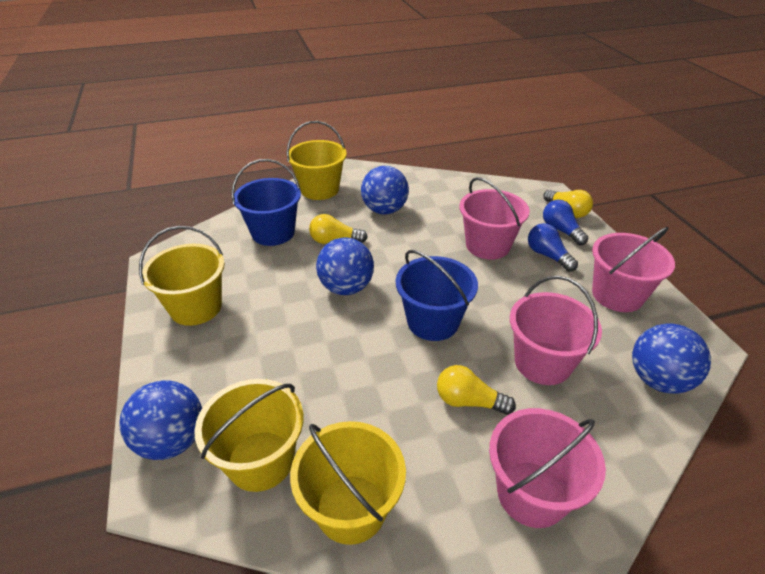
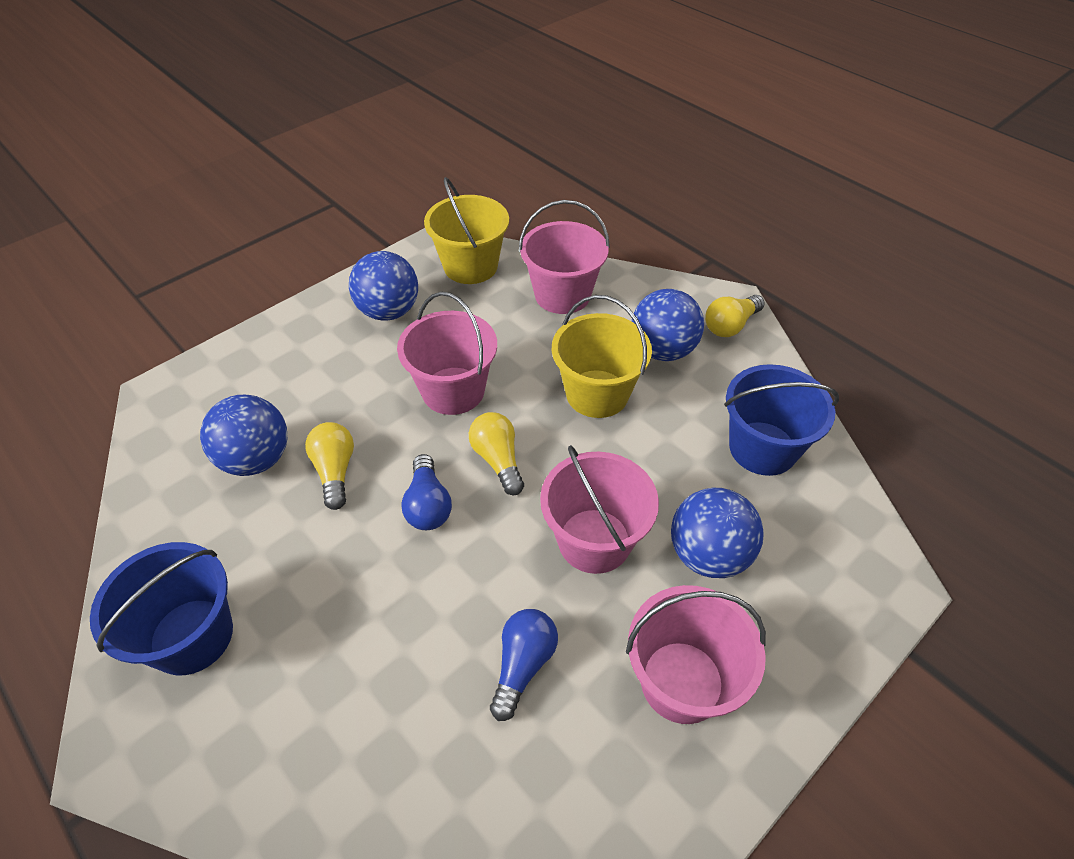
yellow bucket: [139,226,225,326] [194,379,303,492] [287,121,347,200] [290,421,406,545] = 4 -> [424,177,509,284] [552,295,652,418] = 2

